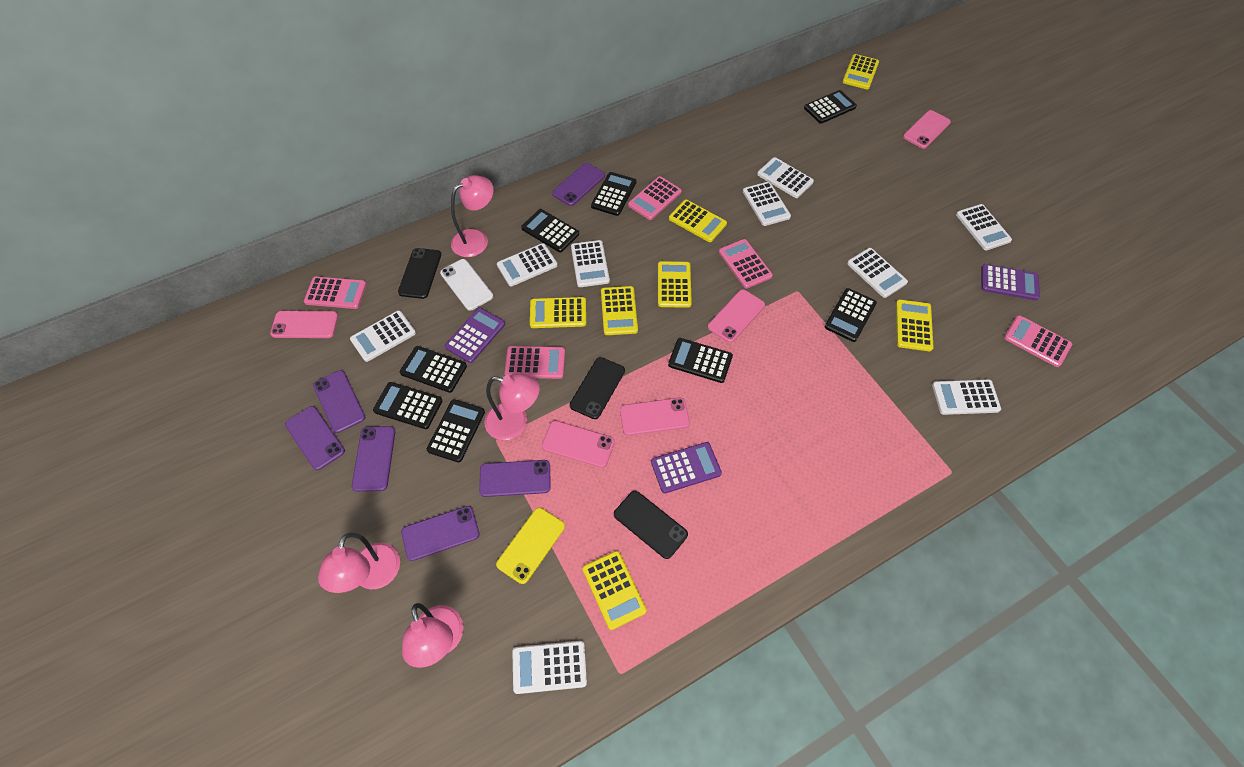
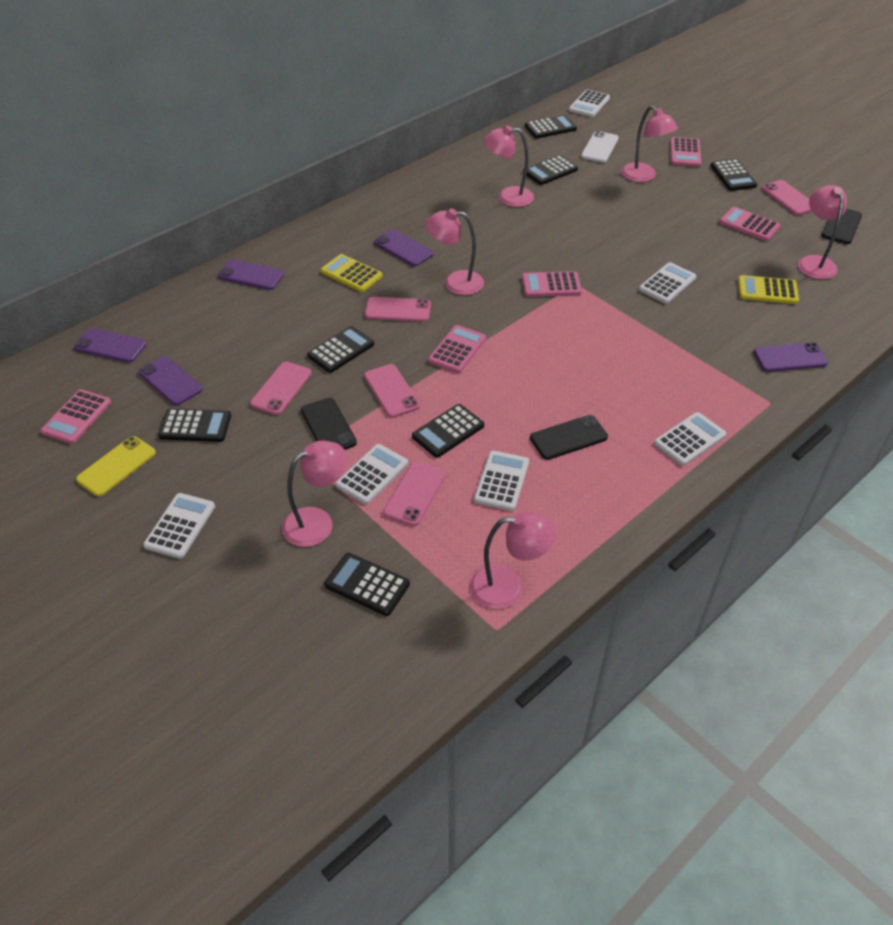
black calculator: [373,382,442,429] [400,346,467,393] [427,399,485,462] [521,209,579,252] [591,172,636,216] [668,338,733,383] [804,90,857,124] [824,288,877,342] = 8 -> [158,408,231,442] [307,326,374,373] [324,553,410,616] [412,404,484,458] [523,155,578,185] [525,115,577,139] [710,159,757,191] = 7
pink lamp: [318,533,400,593] [402,603,463,668] [451,175,494,257] [484,373,540,440] = 4 -> [282,441,347,547] [425,208,484,295] [470,512,556,609] [484,125,534,207] [621,106,678,182] [798,185,847,279] = 6
purple calculator: [445,308,505,363] [651,442,722,493] [981,264,1040,300] = 3 -> none = 0
purple phone: [285,406,345,470] [313,370,365,433] [352,426,395,492] [401,506,479,561] [479,460,551,497] [552,163,605,206] = 6 -> [74,328,147,363] [138,356,203,406] [218,259,284,290] [374,229,434,266] [754,342,828,372] = 5
white calculator: [350,310,416,362] [497,243,558,287] [512,641,587,694] [571,240,610,287] [743,182,791,226] [757,157,814,198] [847,248,908,298] [932,379,1001,415] [956,204,1012,250] = 9 -> [143,493,215,559] [336,444,408,504] [474,450,529,511] [569,89,610,117] [639,262,697,304] [654,412,727,466] = 6
yellow calculator: [530,297,586,328] [583,551,647,630] [601,286,638,335] [658,261,692,308] [669,200,727,242] [843,54,879,90] [896,299,933,351] = 7 -> [321,254,383,292] [738,275,799,304] = 2

